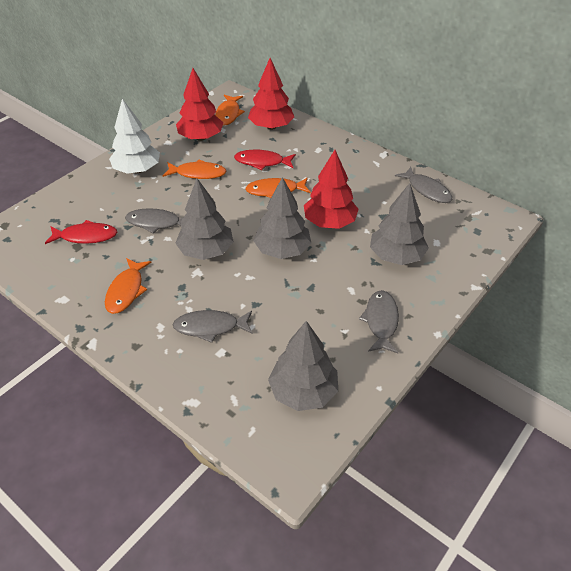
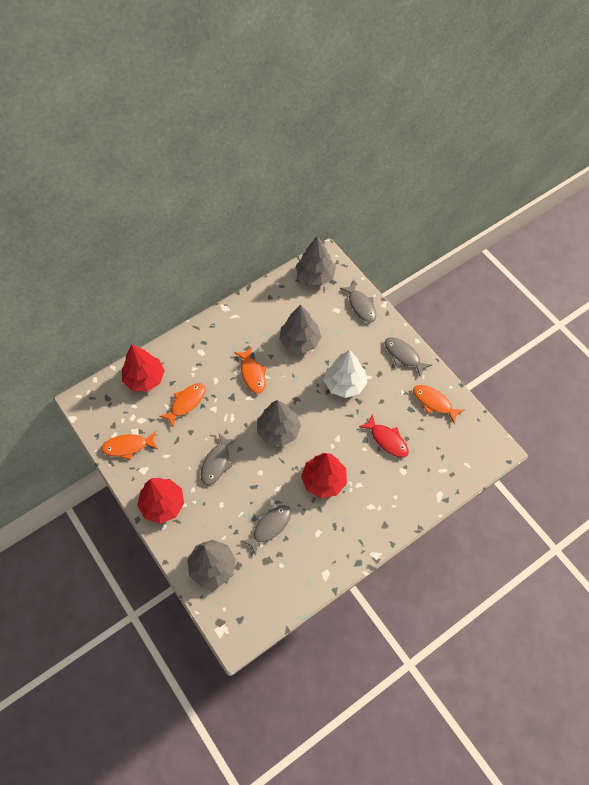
red fish: [45,220,117,244] [234,150,296,170] = 2 -> [359,414,409,457] = 1

